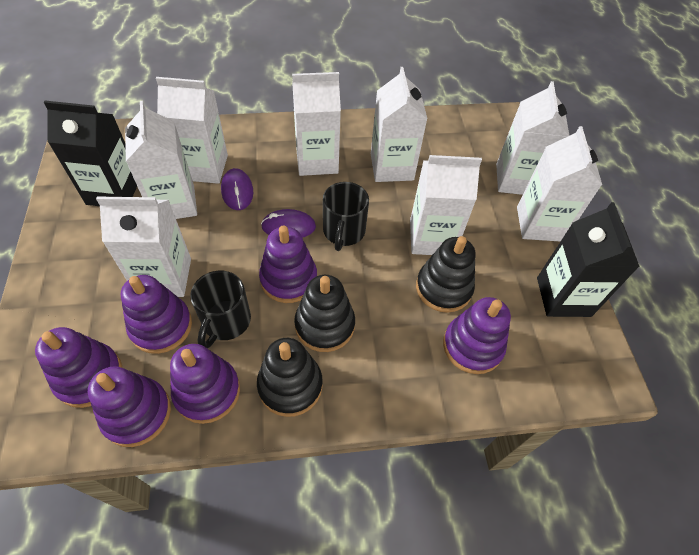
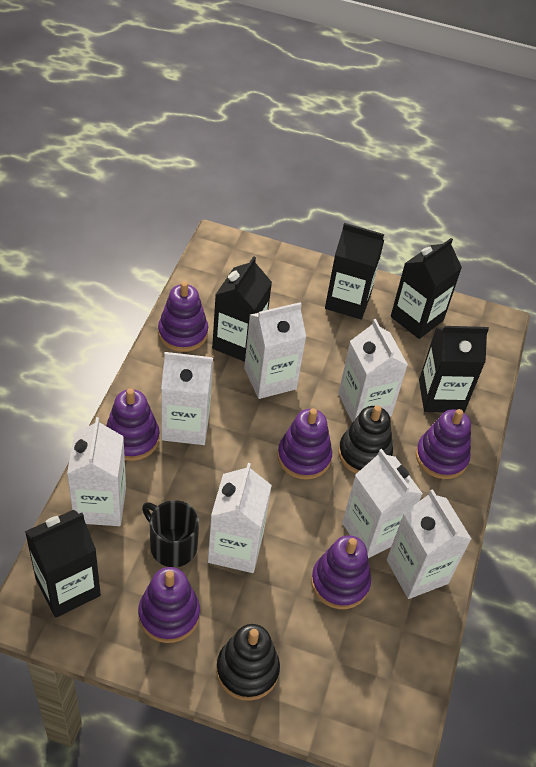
black carton: [44,101,137,206] [537,202,640,317] = 2 -> [25,510,101,618] [212,256,272,362] [325,223,384,320] [391,238,462,339] [419,326,489,413] = 5
black mug: [190,271,251,348] [323,182,369,251] = 2 -> [142,500,199,567] = 1
black stacking toy: [257,338,322,417] [294,275,355,352] [416,236,476,313] = 3 -> [216,624,280,701] [338,405,393,474] = 2
purple mouse: [221,168,253,210] [261,209,316,238] = 2 -> none = 0
white carton: [96,196,191,297] [125,101,197,219] [156,77,228,184] [292,72,341,176] [371,67,427,182] [410,155,482,255] [496,81,569,195] [517,126,602,242] = 8 -> [67,417,126,526] [161,352,213,445] [208,463,272,573] [244,302,306,399] [338,319,408,423] [342,449,423,558] [386,489,471,599] = 7

